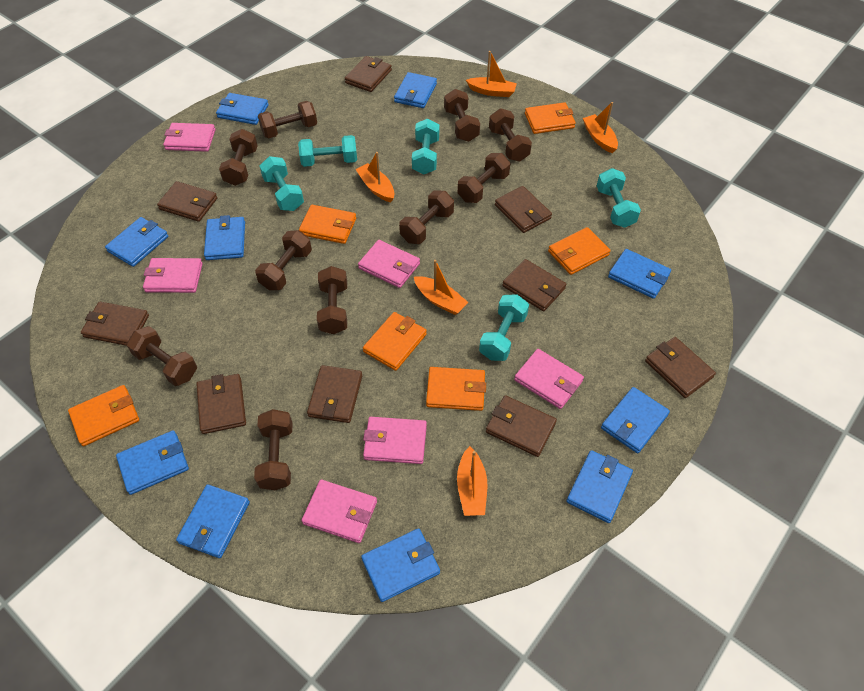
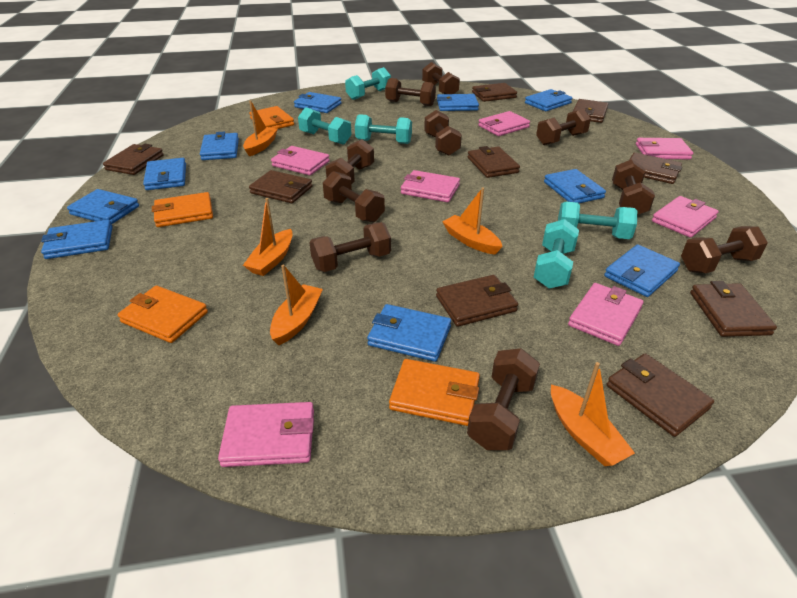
orange wallet: [68,385,139,446] [299,205,356,244] [363,312,427,371] [426,367,486,411] [525,102,576,134] [548,227,610,275] = 6 -> [118,286,208,343] [152,192,213,227] [250,106,294,129] [389,359,480,426] = 4
pink wallet: [143,258,203,293] [163,123,215,152] [302,479,377,543] [358,240,420,288] [363,417,427,464] [514,349,584,409] = 6 -> [218,402,314,467] [271,146,330,175] [401,170,460,202] [478,111,530,136] [568,283,644,346] [636,138,693,159] [652,196,719,238] = 7

